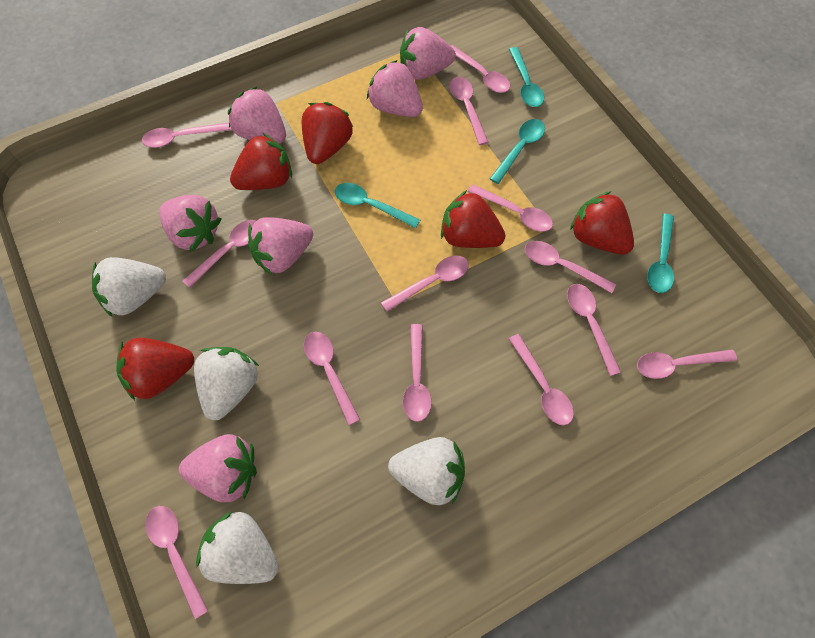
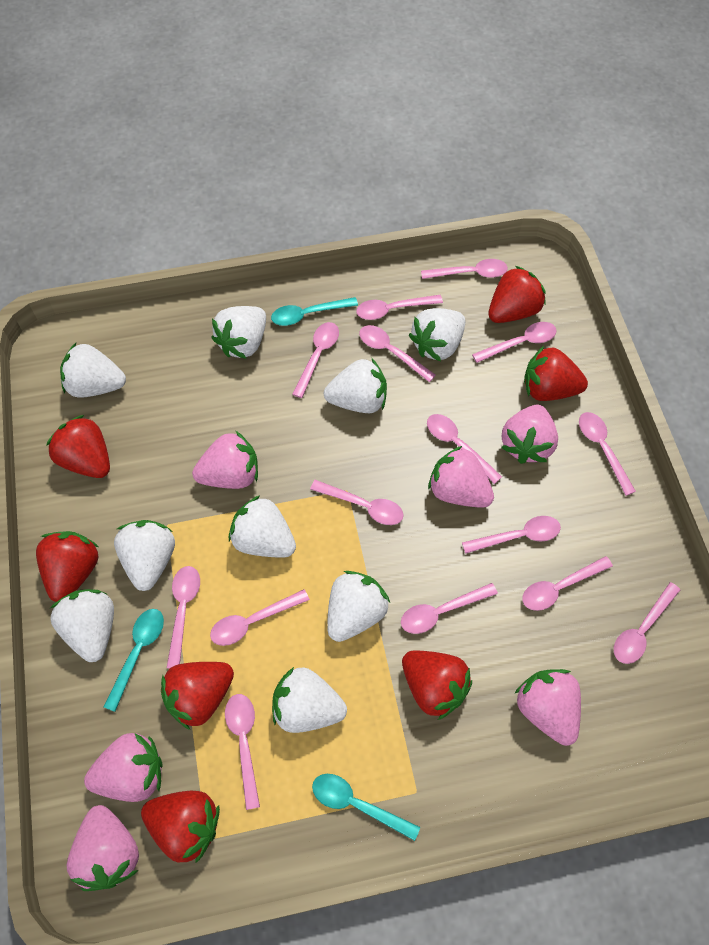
pink spoon: [142,122,231,148] [145,506,208,619] [183,220,256,288] [304,332,360,426] [381,256,469,312] [403,324,432,422] [449,77,489,145] [451,45,510,93] [468,184,553,232] [509,334,574,426] [525,241,616,293] [567,284,621,376] [637,349,737,379] = 13 -> [167,566,200,669] [210,589,310,646] [225,694,260,810] [292,322,339,398] [310,480,404,525] [356,295,443,320] [359,325,436,382] [401,583,498,634] [421,259,508,279] [427,414,502,484] [462,516,561,554] [472,322,557,363] [522,556,613,611] [579,412,636,496] [614,582,680,664] = 15
red strawberry: [116,338,194,400] [230,133,292,190] [302,102,353,164] [441,190,506,248] [570,191,634,255] = 5 -> [36,531,99,602] [46,415,110,478] [141,791,220,863] [161,662,234,730] [402,651,472,720] [488,266,546,323] [524,346,588,401] = 7
turquoise spoon: [335,183,420,228] [490,119,545,184] [509,47,544,107] [647,214,674,293] = 4 -> [104,609,164,712] [271,297,358,326] [312,774,420,841] = 3
white strawberry: [92,257,166,317] [194,347,259,420] [196,512,279,584] [388,437,465,505] = 4 -> [50,589,114,662] [60,343,126,398] [114,520,175,591] [211,306,266,359] [229,496,296,558] [272,667,347,733] [324,359,387,413] [327,571,390,642] [409,308,466,362] = 9

